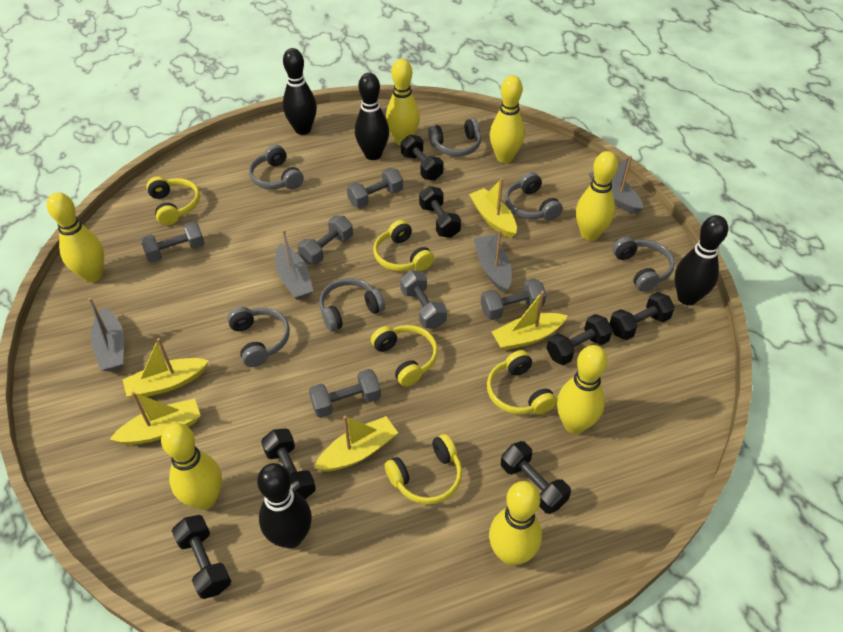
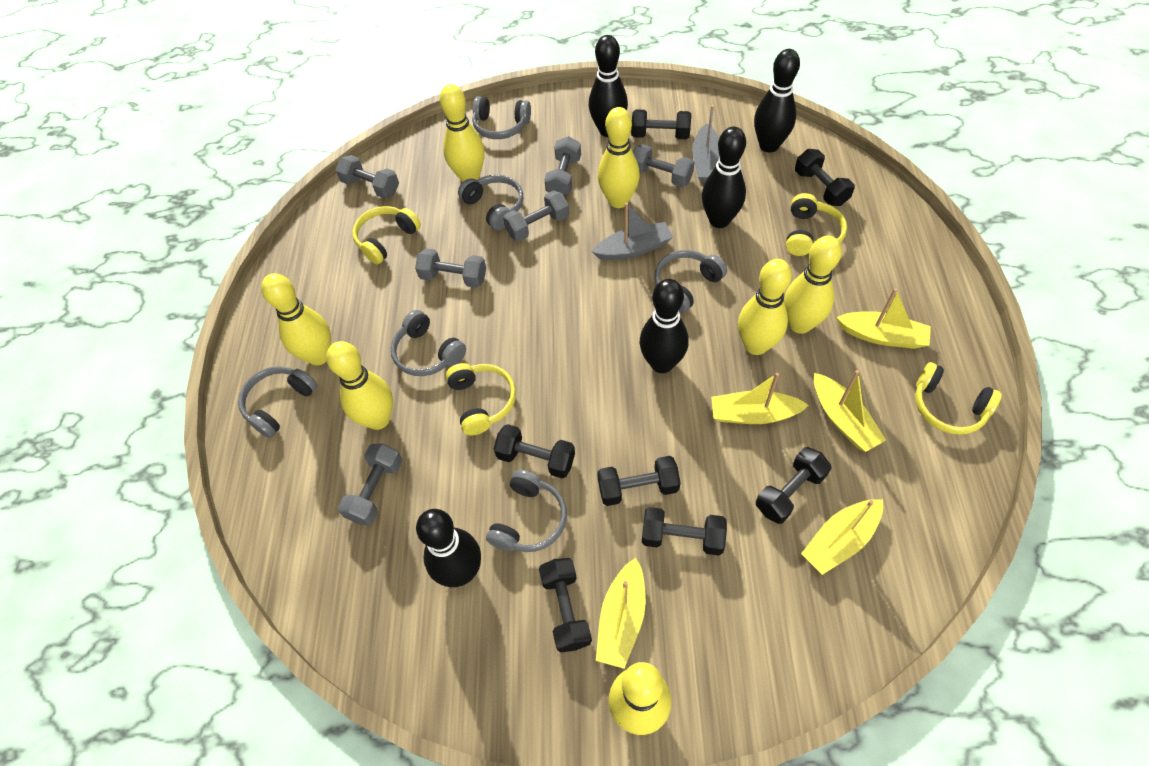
black bowling pin: [257,463,312,549] [283,48,317,135] [355,73,389,160] [675,215,728,305] = 4 -> [416,509,481,587] [589,35,628,137] [639,279,688,373] [702,127,746,228] [754,49,800,152] = 5
grey boat: [88,298,124,371] [275,229,313,300] [474,230,512,293] [589,156,643,214] = 4 -> [591,203,673,260] [692,105,720,182] = 2
yellow headphones: [146,177,200,225] [371,325,438,387] [373,220,434,272] [384,434,462,505] [487,350,557,415] = 5 -> [352,206,421,264] [446,363,516,436] [786,193,847,256] [915,362,1002,435] = 4

